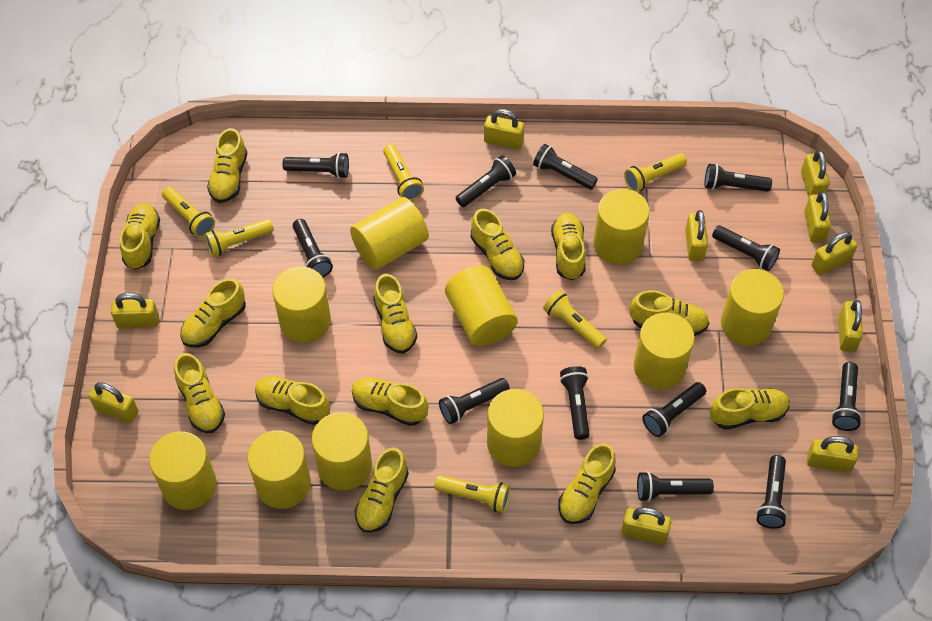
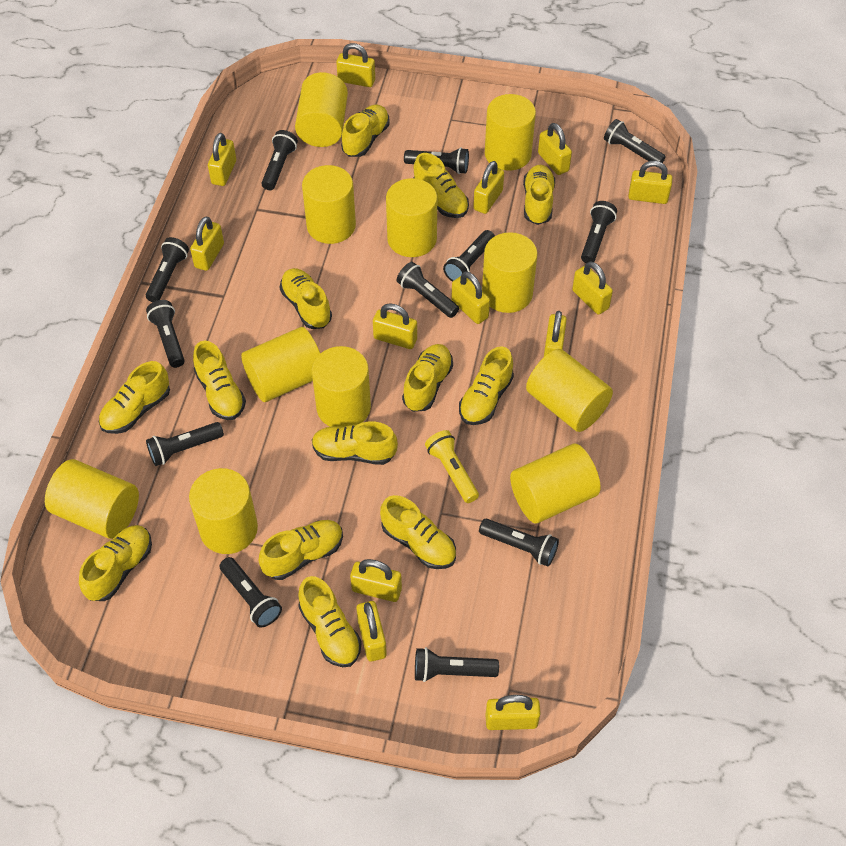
yellow cylinder: [149,431,217,510] [247,430,311,509] [272,266,331,343] [312,412,372,491] [350,197,429,270] [445,265,517,346] [487,389,544,467] [593,189,650,264] [634,313,695,390] [721,269,784,346] = 10 -> [45,459,139,539] [189,468,258,554] [241,327,320,402] [295,72,348,147] [302,165,356,244] [312,346,371,427] [386,178,437,257] [482,232,538,313] [485,94,536,171] [510,443,601,524] [526,349,613,432] = 11
yellow flashlight: [162,187,215,238] [205,219,274,257] [383,144,424,201] [434,475,510,513] [543,290,607,349] [624,153,687,192] = 6 -> [425,430,479,503] = 1
yellow padlock: [88,382,138,423] [111,293,159,328] [484,109,524,149] [621,507,672,544] [685,210,708,261] [801,150,829,197] [804,192,831,243] [807,436,858,473] [811,232,858,275] [838,300,863,352] = 10 -> [190,216,224,271] [208,133,236,186] [336,43,375,87] [350,559,402,602] [356,601,387,661] [373,303,417,349] [451,271,490,324] [473,161,504,214] [485,695,541,730] [538,123,572,175] [544,311,567,357] [572,261,613,315] [628,161,673,204] = 13

